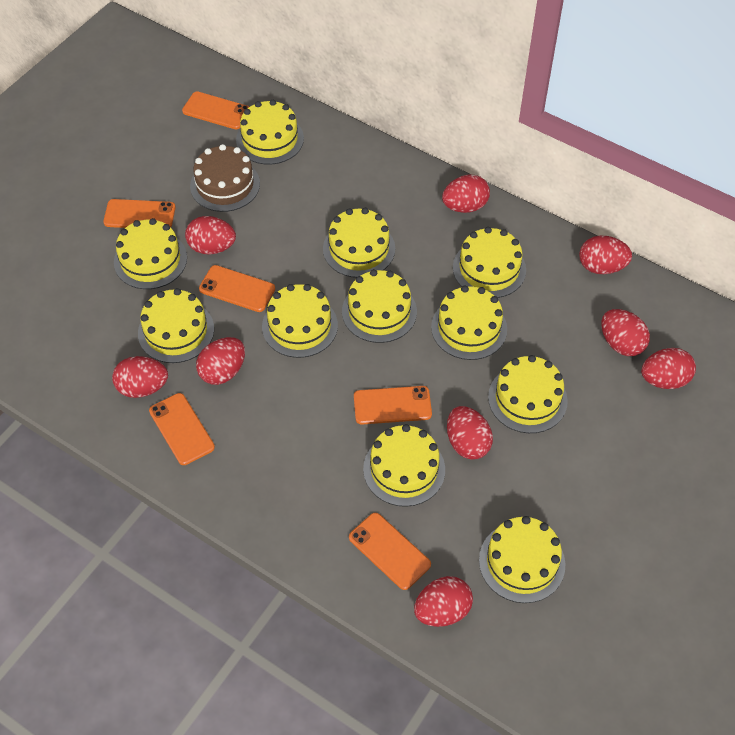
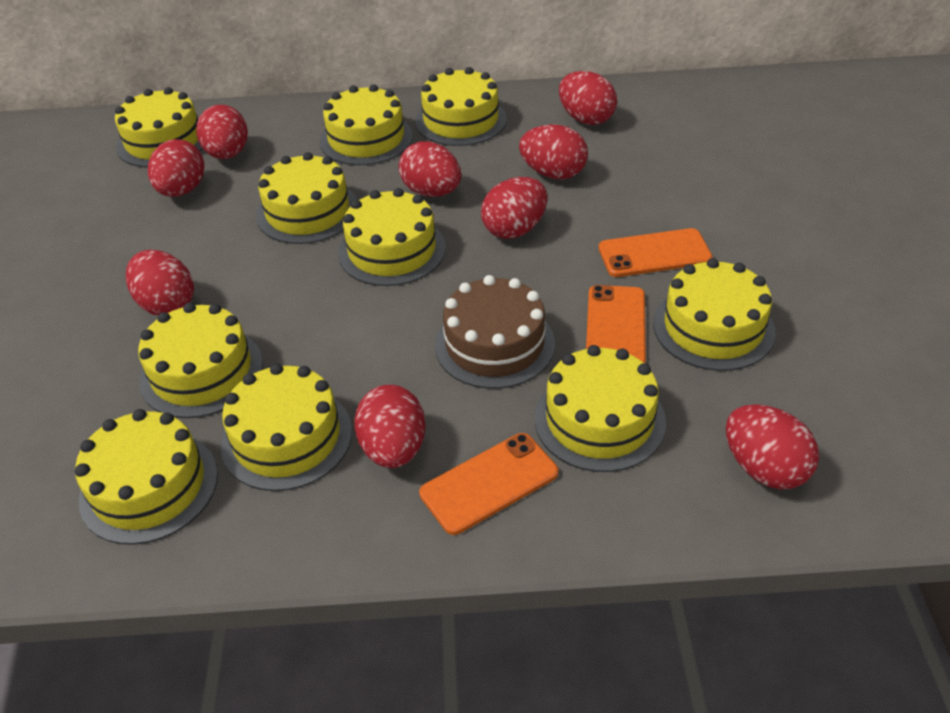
orange phone: [103,199,175,228] [149,393,215,465] [182,92,249,129] [199,265,275,312] [349,513,431,590] [354,386,432,424] = 6 -> [419,433,559,535] [586,285,646,363] [599,228,713,277] = 3
yellow cake: [114,218,187,289] [138,288,214,363] [236,100,304,165] [262,284,338,358] [323,208,395,278] [342,269,417,343] [363,424,445,507] [431,285,507,360] [453,227,526,298] [479,516,565,603] [488,355,568,433] = 11 -> [75,409,218,545] [115,87,203,167] [138,303,263,418] [221,363,352,491] [256,152,357,244] [320,84,413,165] [338,188,446,286] [415,67,507,146] [535,345,666,472] [653,258,776,371] = 10

